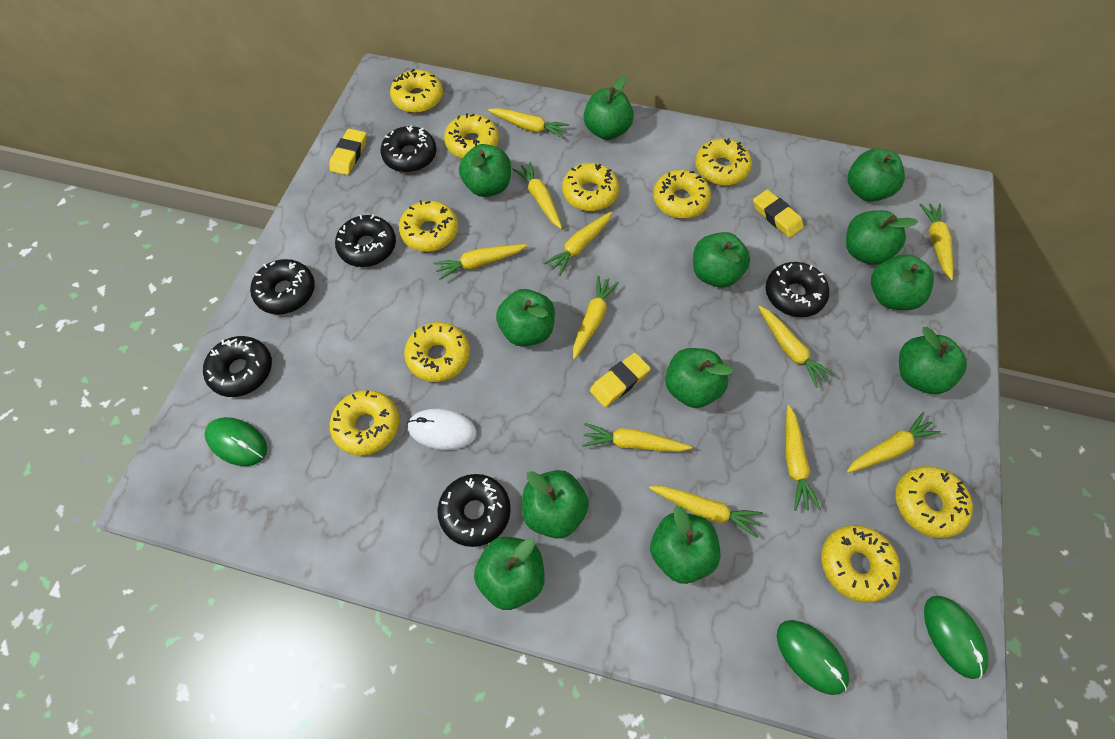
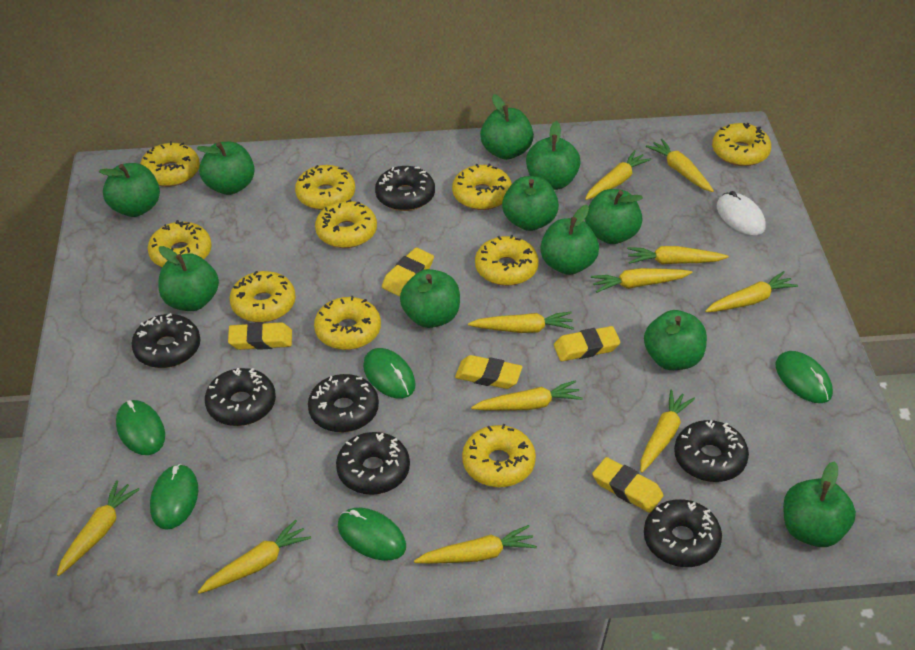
black donut: [203,336,272,397] [250,259,315,315] [335,215,396,267] [381,126,436,173] [437,474,511,547] [765,262,829,317] = 6 -> [132,313,200,368] [205,368,276,426] [308,374,379,433] [336,432,410,495] [375,166,435,211] [644,499,722,567] [674,420,749,482] = 7
green apple: [459,144,511,197] [474,537,545,610] [496,289,555,346] [522,470,589,539] [584,76,634,140] [650,506,721,584] [665,348,734,408] [693,232,750,287] [846,210,918,265] [848,148,905,202] [871,254,934,310] [899,327,967,394] = 12 -> [99,163,160,217] [159,246,219,311] [197,142,255,195] [400,269,460,328] [480,94,534,160] [502,176,559,231] [526,121,581,190] [540,205,599,275] [585,189,643,244] [644,310,707,370] [783,461,856,547] = 11
green mouse: [204,417,267,466] [777,620,849,695] [924,596,988,679] = 3 -> [116,400,165,455] [150,464,198,530] [338,508,406,561] [363,348,416,399] [776,351,833,403] = 5
yellow eraser: [330,128,366,175] [590,353,651,407] [753,189,804,238] = 3 -> [228,322,292,350] [382,248,434,296] [455,355,522,389] [554,326,621,361] [592,457,664,513] = 5

